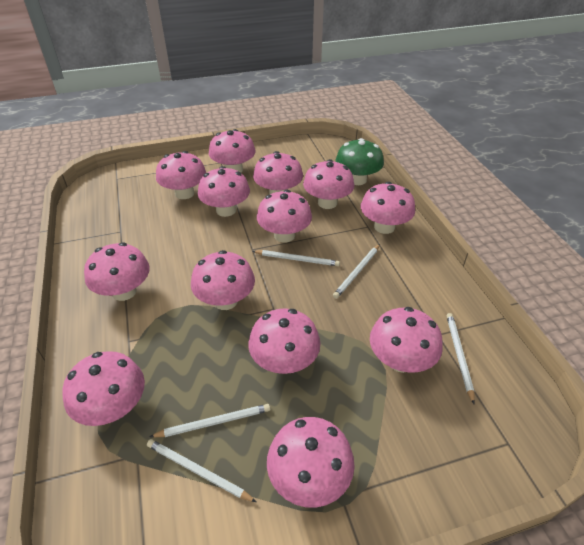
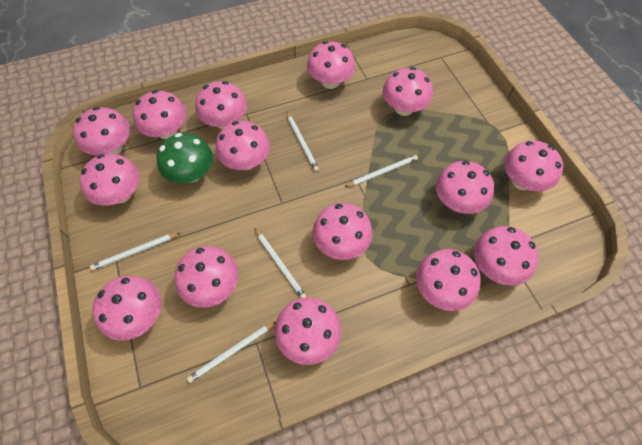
pink mushroom: [62,351,145,426] [84,242,150,301] [156,151,206,199] [191,250,255,310] [198,166,250,217] [209,129,256,173] [248,308,321,374] [253,151,303,195] [257,190,312,243] [267,417,355,508] [303,159,354,209] [361,182,415,234] [370,307,443,373] = 13 -> [73,107,130,155] [79,154,140,206] [92,276,162,341] [133,90,186,139] [175,246,239,308] [195,81,247,129] [216,121,270,170] [275,297,341,365] [307,41,355,89] [313,203,373,260] [382,67,433,116] [416,249,481,311] [436,161,494,214] [474,226,539,286] [504,141,563,192] = 15

